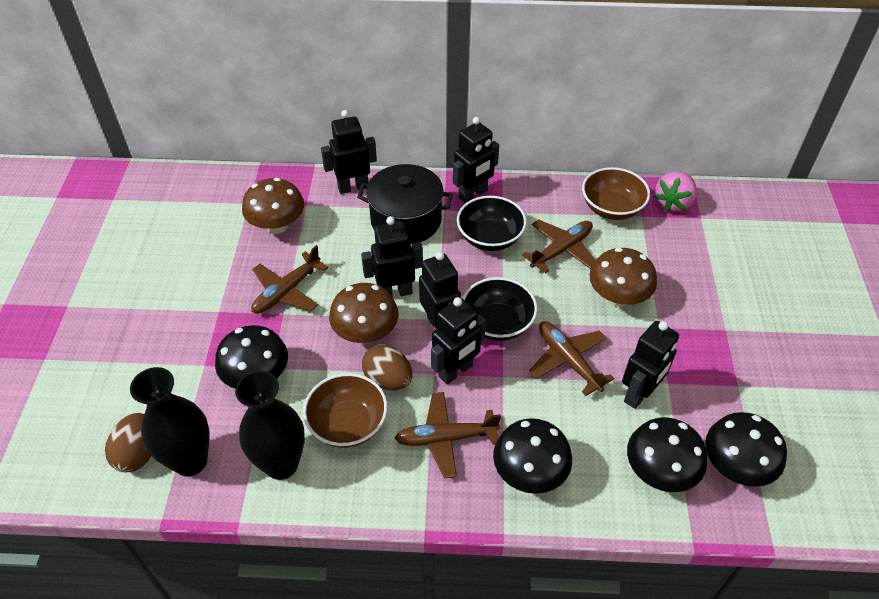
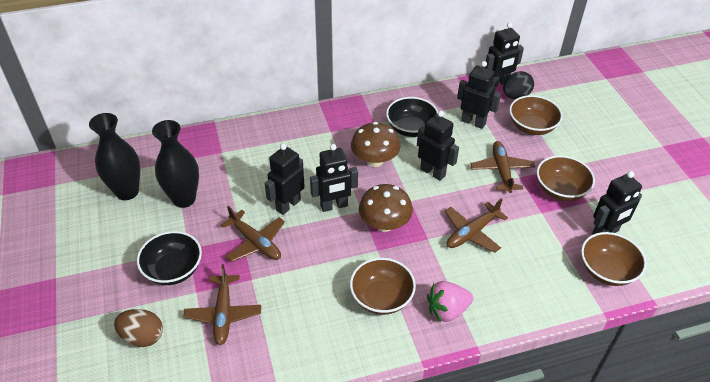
black egg: none = 0 -> [503,71,534,99] = 1
black mushroom: [215,325,288,389] [493,418,572,494] [627,417,707,492] [705,412,787,487] = 4 -> none = 0
black pot: [357,164,453,244] = 1 -> none = 0
brown bowl: [303,373,387,448] [582,167,650,220] = 2 -> [350,258,416,315] [509,95,563,135] [537,155,595,201] [581,232,647,286] = 4
brown egg: [105,413,151,472] [362,344,412,390] = 2 -> [114,309,163,347] = 1
brown mushroom: [242,178,304,234] [329,283,398,343] [589,248,657,307] = 3 -> [351,122,400,167] [359,184,413,232] = 2

